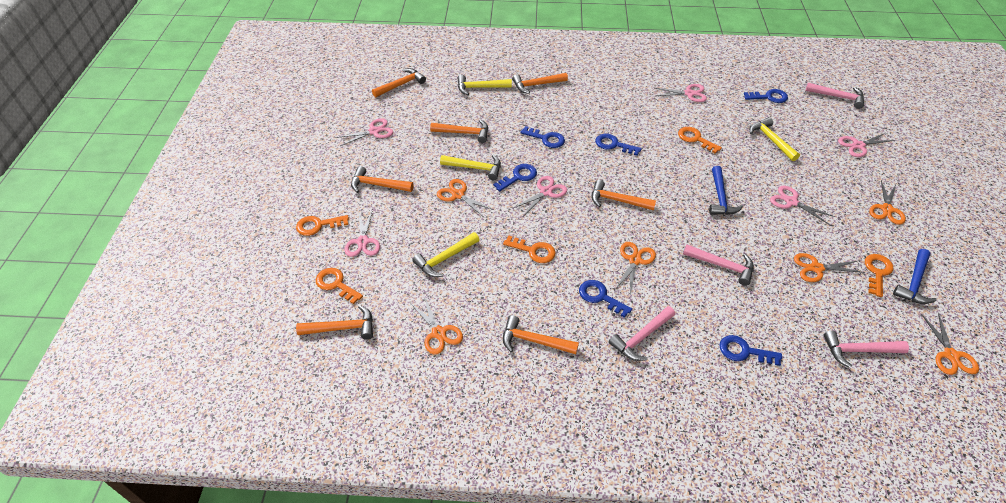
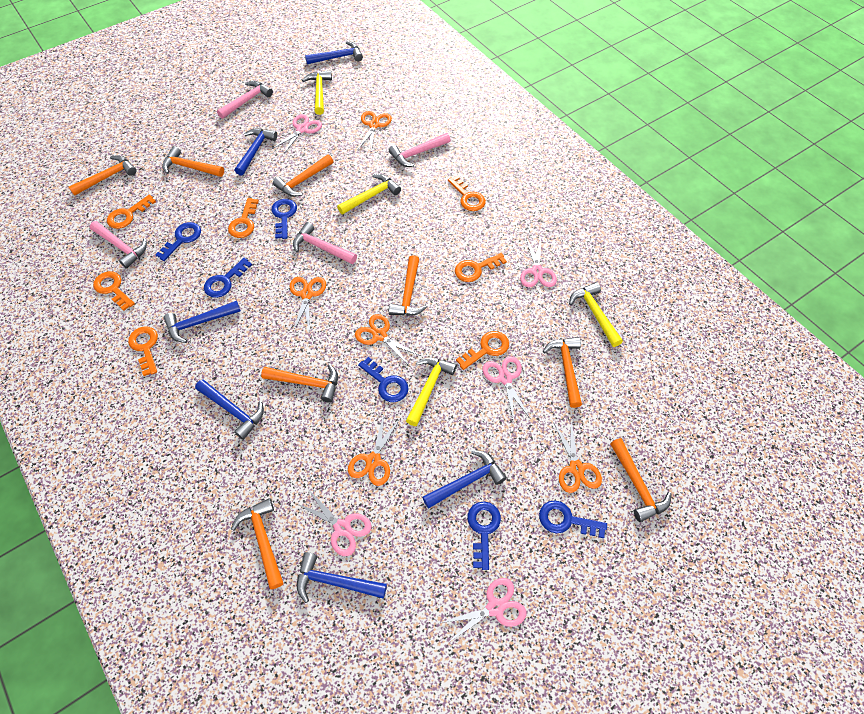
blue hammer: [709,166,743,215] [893,249,937,304] = 2 -> [164,301,241,343] [195,379,264,440] [235,128,277,176] [297,552,387,603] [305,41,363,64] [422,450,507,509] = 6
orange hammer: [296,305,373,340] [351,166,414,193] [372,68,426,97] [430,119,488,143] [503,315,579,354] [512,73,568,94] [592,180,656,210] = 7 -> [69,155,136,196] [162,146,224,177] [231,498,284,589] [261,364,338,403] [273,154,333,197] [389,255,427,316] [543,337,582,408] [610,438,672,522] = 8
orange key: [296,215,349,236] [316,268,363,304] [503,235,556,263] [678,127,722,154] [865,254,893,297] = 5 -> [93,271,135,311] [107,195,156,229] [128,326,158,376] [228,198,259,238] [448,176,486,211] [455,253,507,282] [456,331,509,370] = 7
orange scissors: [410,295,463,355] [437,179,494,217] [616,242,656,295] [794,253,865,282] [869,180,906,225] [921,313,979,375] = 6 -> [289,277,326,332] [348,415,401,486] [355,314,421,365] [358,111,392,151] [553,421,602,493] = 5
pink scissors: [336,118,393,146] [344,209,380,257] [514,176,567,215] [655,84,707,102] [770,186,835,225] [838,133,895,157] = 6 -> [272,114,322,155] [295,488,372,556] [439,578,526,643] [483,356,530,422] [520,237,557,287] = 5

